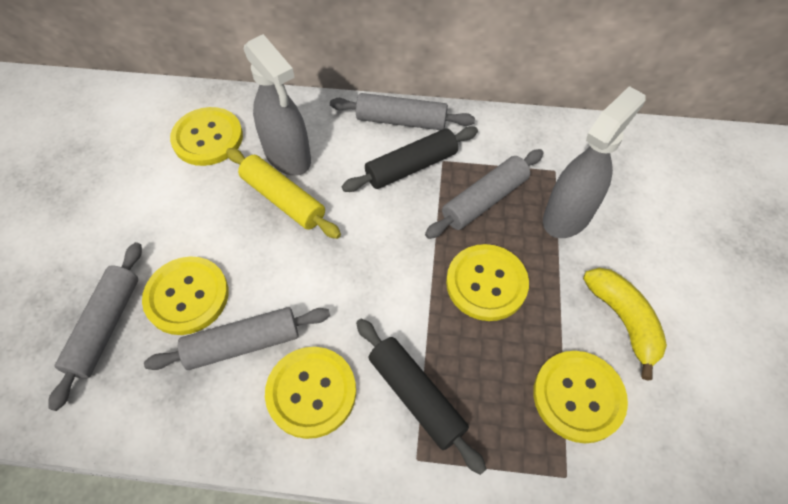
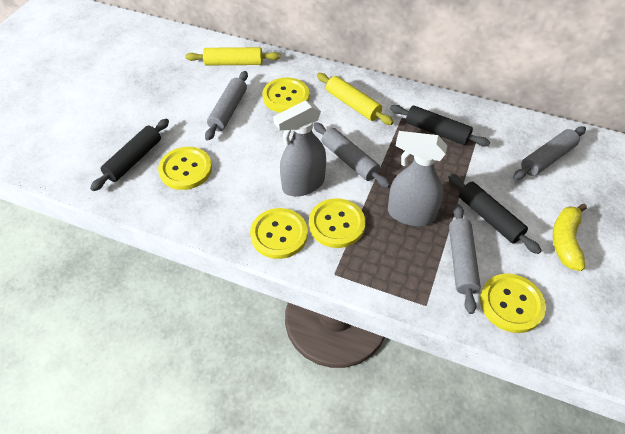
black rolling pin: [342,126,478,192] [356,319,486,475] = 2 -> [90,119,169,191] [390,105,490,147] [448,174,542,254] = 3
yellow rolling pin: [226,148,341,239] = 1 -> [185,47,280,65] [317,73,393,125] = 2

